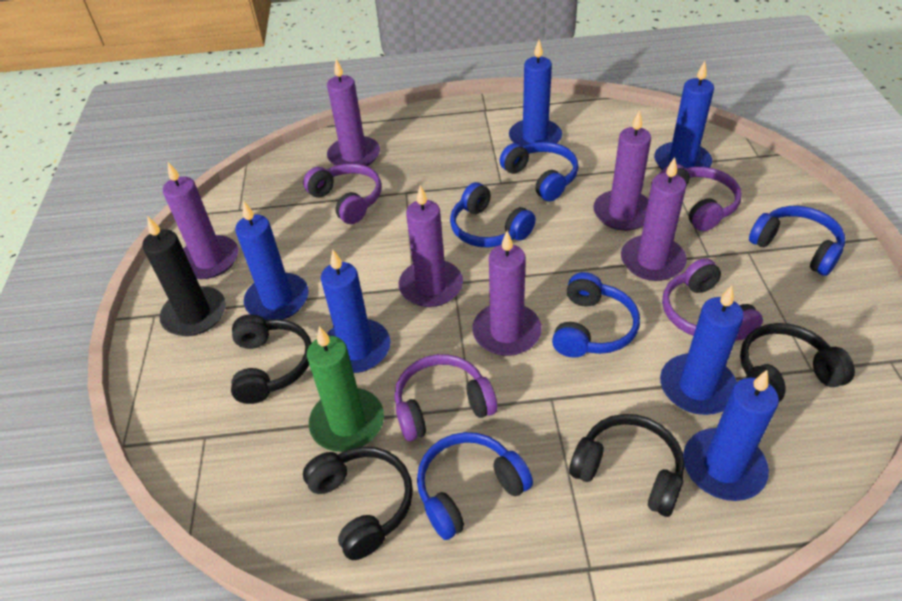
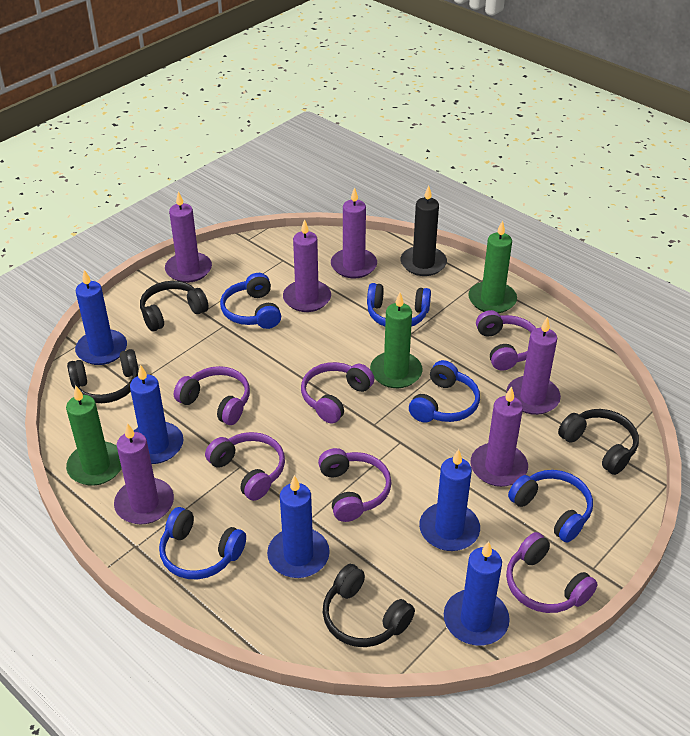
blue candle: [235,200,309,320] [321,250,391,373] [509,40,562,146] [654,61,714,178] [660,285,744,415] [683,370,779,501] = 6 -> [75,270,127,365] [130,365,183,464] [267,475,330,578] [419,449,480,551] [444,541,510,646] = 5
green candle: [307,326,384,452] = 1 -> [66,385,122,486] [370,293,422,388] [468,221,517,313] = 3
purple headphones: [303,163,381,224] [395,354,497,441] [660,164,742,231] [662,258,763,340] = 4 -> [174,366,250,425] [205,432,285,501] [301,362,374,424] [318,448,391,522] [476,310,536,371] [506,532,598,613] = 6

